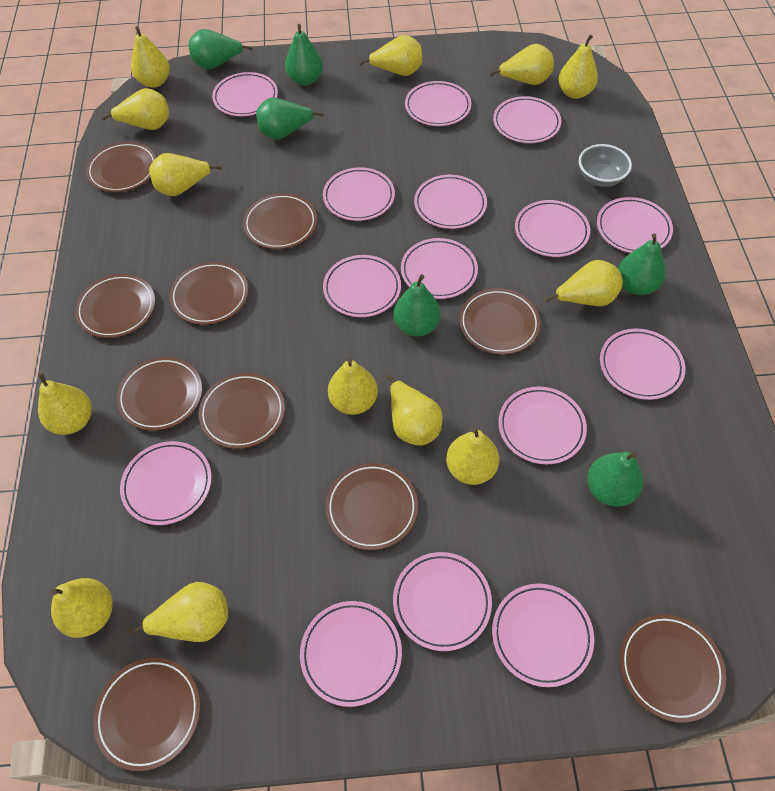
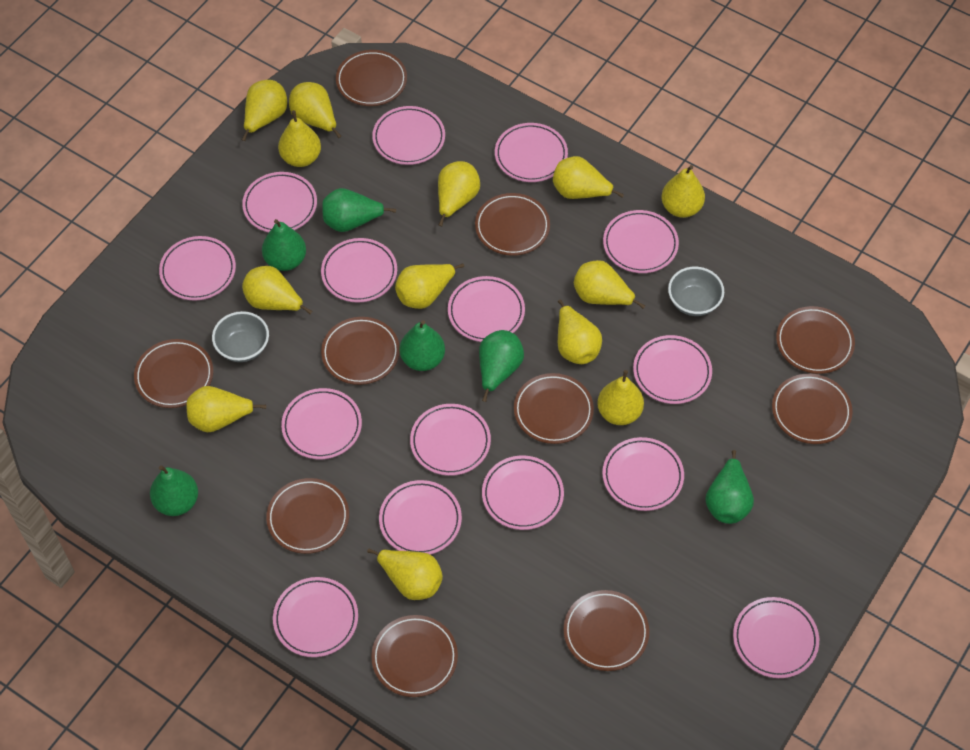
grey bowl: [579,144,632,187] = 1 -> [212,311,269,362] [668,267,724,316] = 2

